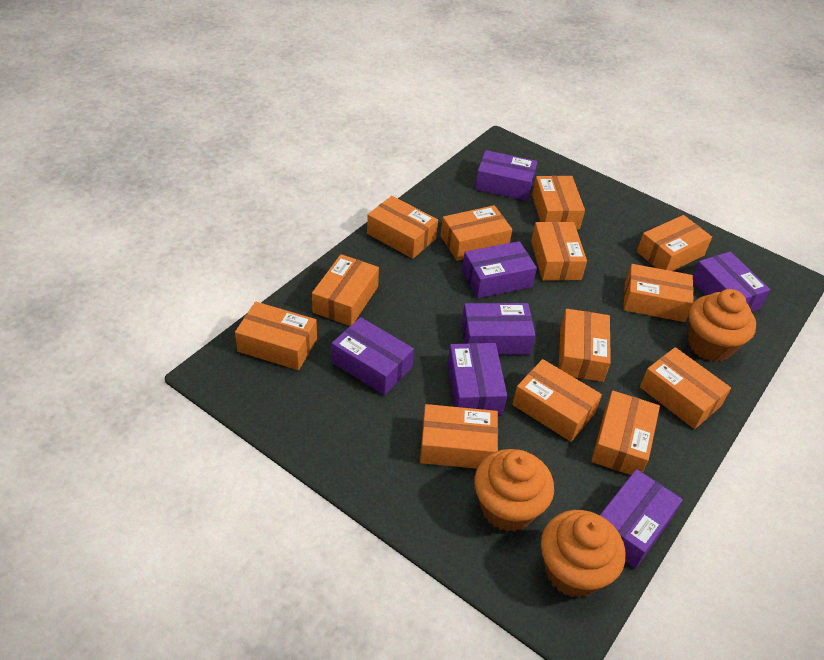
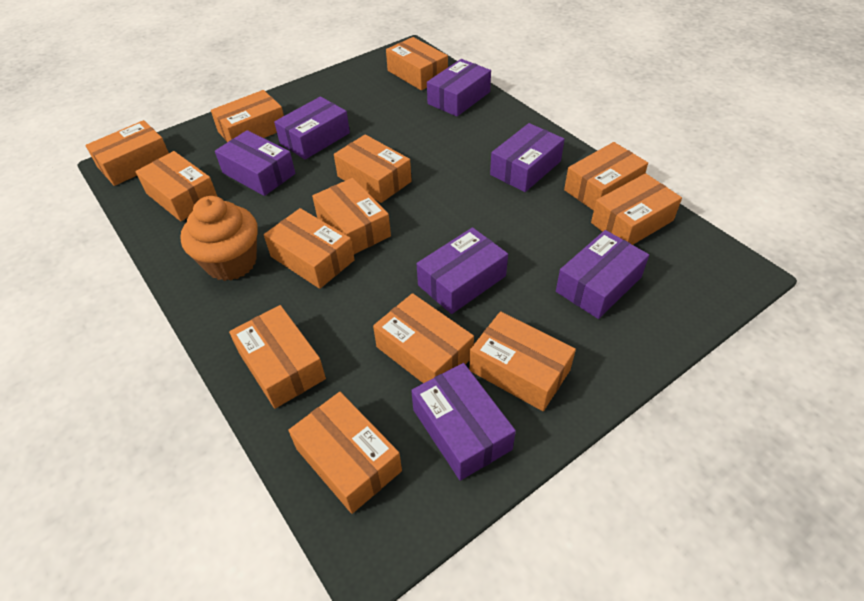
orange cupcake: [474,449,554,532] [541,510,625,598] [688,289,756,362] = 3 -> [180,196,258,281] = 1

